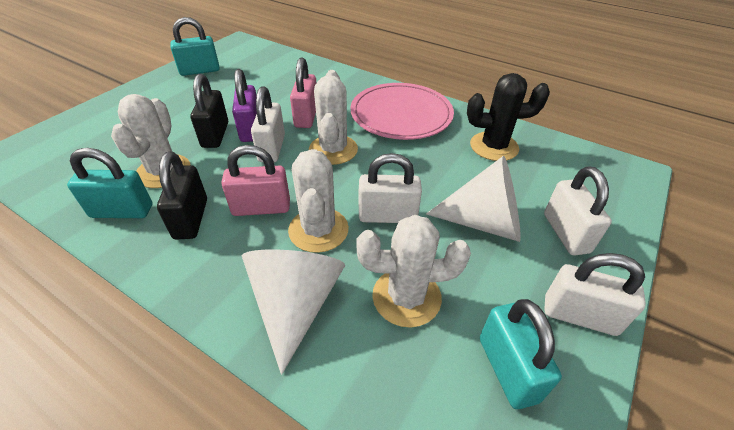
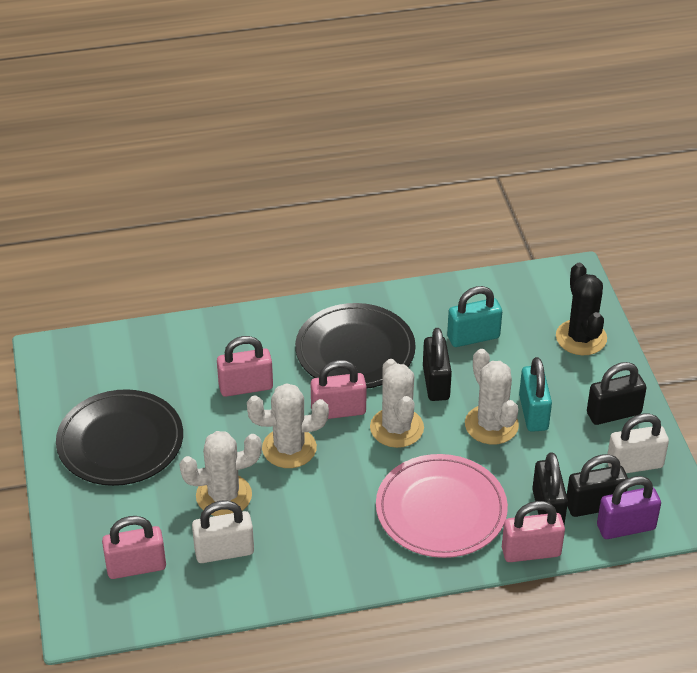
black padlock: [157,152,207,240] [191,74,228,148] = 2 -> [423,328,452,401] [532,452,568,525] [567,454,628,517] [587,362,646,425] = 4
black plate: none = 0 -> [56,389,183,486] [295,303,416,389] = 2
pink padlock: [221,145,290,216] [290,57,316,128] = 2 -> [102,516,166,579] [217,336,273,397] [311,360,367,419] [502,501,565,562] = 4
turquoise padlock: [67,148,153,218] [171,17,220,76] [480,299,562,409] = 3 -> [447,286,502,347] [519,357,552,432] = 2
white cone: [242,250,345,375] [426,156,521,242] = 2 -> none = 0
white padlock: [251,86,285,162] [359,153,422,223] [544,166,612,255] [544,253,646,336] = 4 -> [192,500,254,563] [607,414,669,473] = 2

